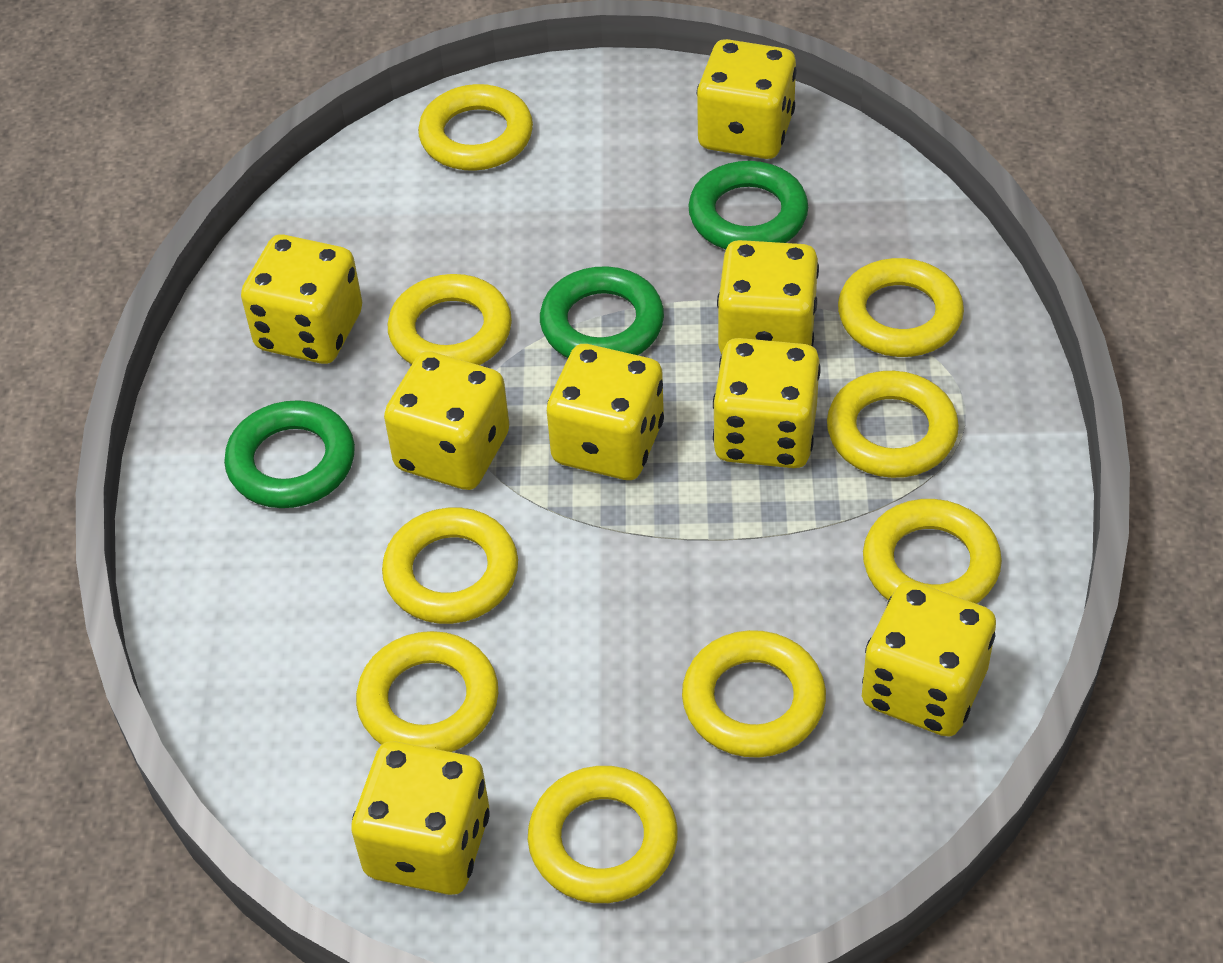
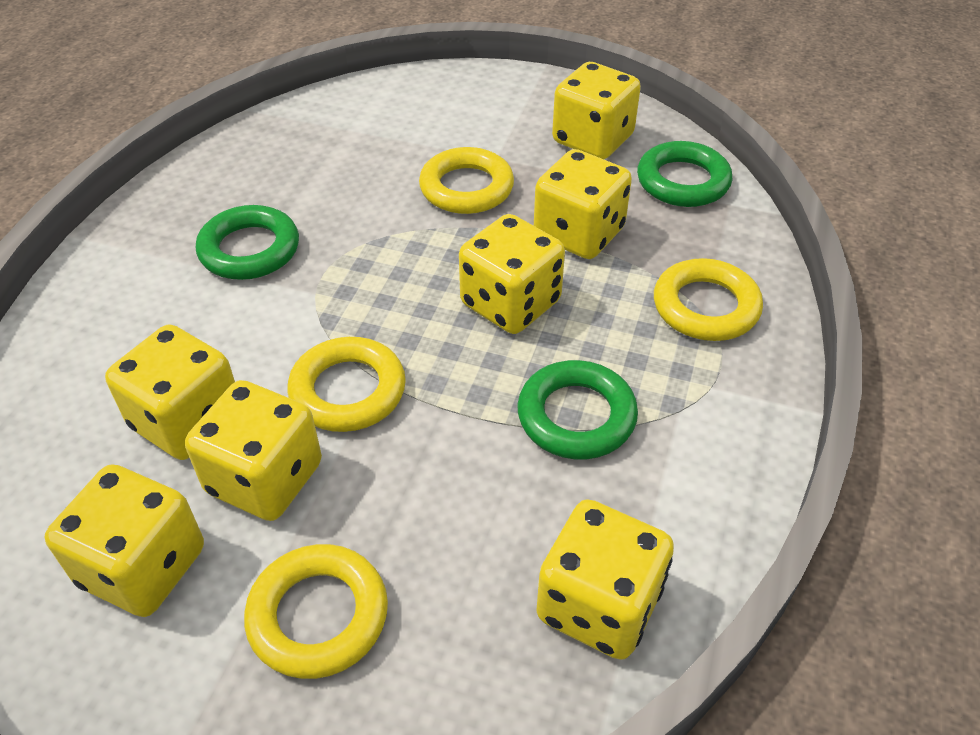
yellow dice: [241,234,362,364] [351,741,490,895] [384,351,509,490] [547,344,664,480] [697,39,797,159] [713,338,820,468] [717,240,819,355] [862,581,996,737] = 8 -> [45,464,204,617] [105,324,235,460] [185,380,322,521] [459,214,565,334] [534,149,632,259] [536,499,674,660] [552,62,641,159] = 7
yellow ring: [356,631,498,752] [382,508,518,624] [388,274,512,365] [418,84,533,171] [528,766,678,903] [682,630,826,758] [827,371,959,478] [838,258,964,357] [863,499,1002,604] = 9 -> [244,544,388,679] [288,337,406,432] [419,147,514,214] [654,258,763,341] = 4

